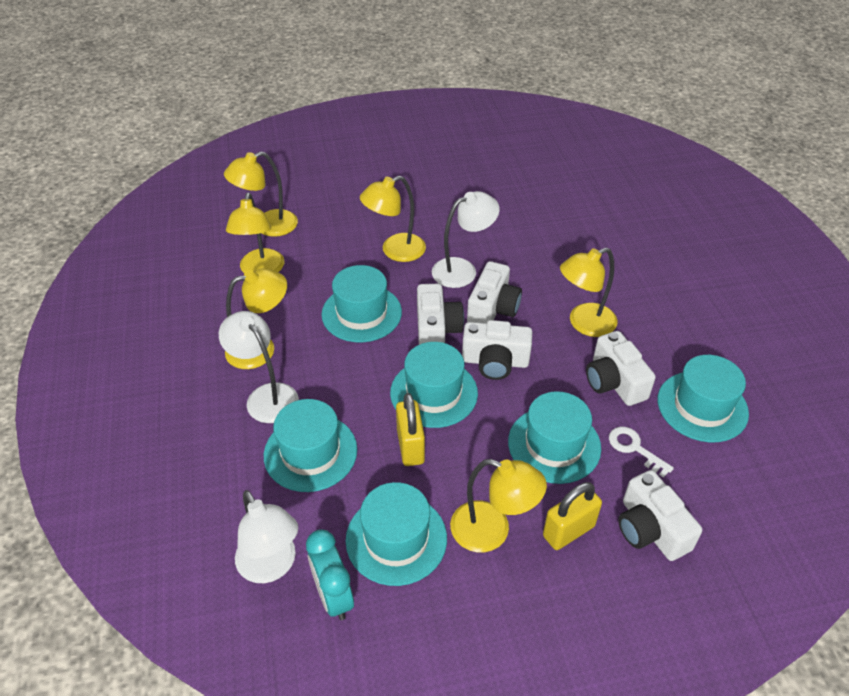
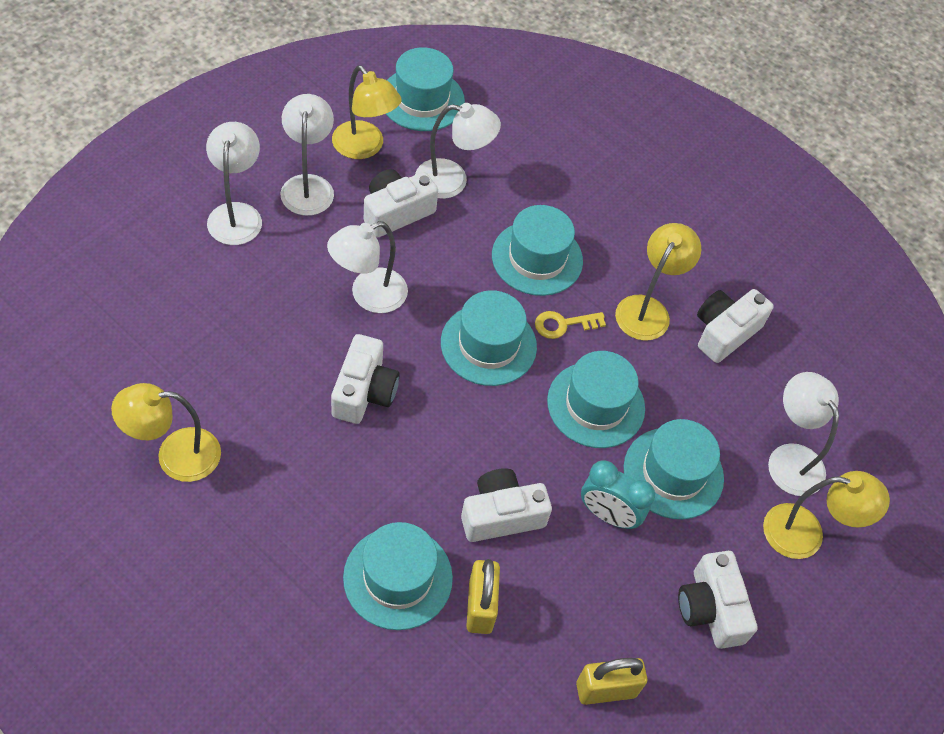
white key: [609,426,674,478] = 1 -> none = 0
white lamp: [219,311,299,423] [235,490,298,583] [432,191,500,288] = 3 -> [206,122,262,245] [281,94,334,216] [327,221,408,313] [415,103,501,199] [768,372,839,496] = 5
yellow key: none = 0 -> [535,311,606,339] = 1
yellow lamp: [224,151,298,237] [225,269,287,369] [226,193,284,274] [360,176,426,262] [450,459,547,552] [560,248,618,337] = 6 -> [111,383,221,482] [332,65,402,159] [615,223,701,341] [763,471,890,559] = 4

